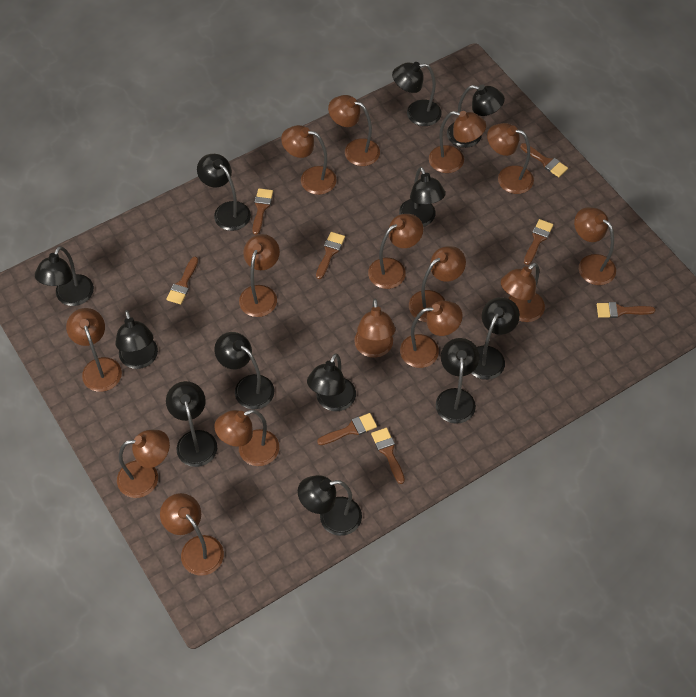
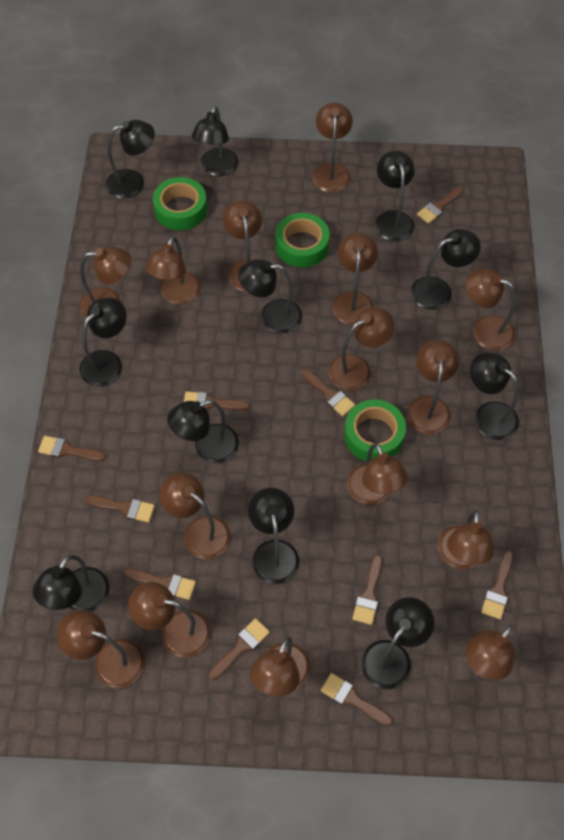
black lamp: [35,246,94,306] [115,310,158,369] [166,381,217,467] [197,154,251,231] [214,332,274,409] [298,475,362,536] [307,353,356,411] [392,62,442,126] [399,167,446,227] [436,338,479,424] [447,85,505,148] [471,297,520,380] = 12 -> [33,555,109,612] [79,297,127,387] [106,120,155,199] [167,400,239,463] [192,106,239,176] [238,259,302,333] [248,488,299,584] [361,597,434,689] [375,151,415,241] [411,229,481,310] [470,352,519,440] = 11
brown brush: [166,257,198,305] [252,188,273,235] [316,232,345,279] [317,413,377,445] [371,428,405,484] [520,143,568,177] [524,219,553,265] [597,302,656,318] = 8 -> [38,436,106,461] [85,495,155,523] [124,568,196,600] [184,391,249,410] [209,618,270,680] [301,369,355,416] [321,673,393,726] [352,555,382,625] [417,186,464,224] [481,551,513,620] = 10
green tape: none = 0 -> [153,177,207,230] [275,213,330,267] [344,399,406,461] = 3

